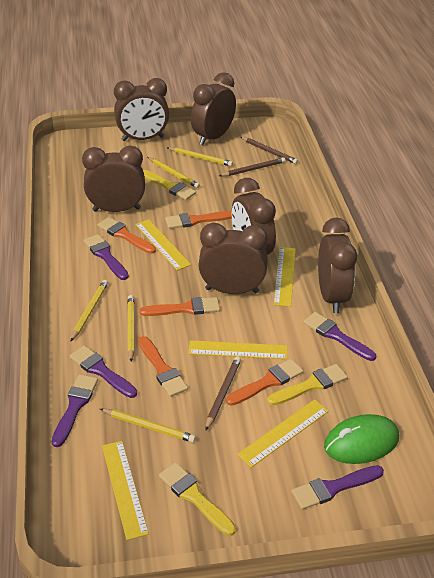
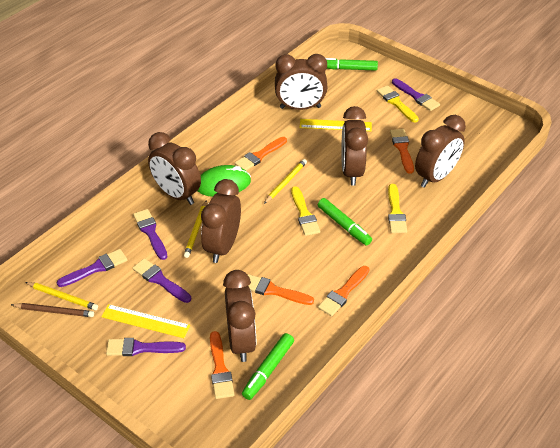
brown pencil: [205,356,241,431] [219,157,285,176] [241,137,298,164] = 3 -> [11,303,94,317] = 1
green marker: none = 0 -> [242,333,294,400] [318,198,372,245] [326,58,378,71] = 3
yellow pencil: [71,280,108,341] [100,409,196,443] [128,295,134,362] [148,157,200,188] [167,147,233,166] = 5 -> [25,282,98,310] [184,200,207,258] [264,159,307,204] = 3
yellow ruler: [102,441,149,540] [135,219,191,271] [188,340,287,359] [237,399,329,468] [274,247,296,307] = 5 -> [101,304,190,338] [300,119,372,132] = 2

